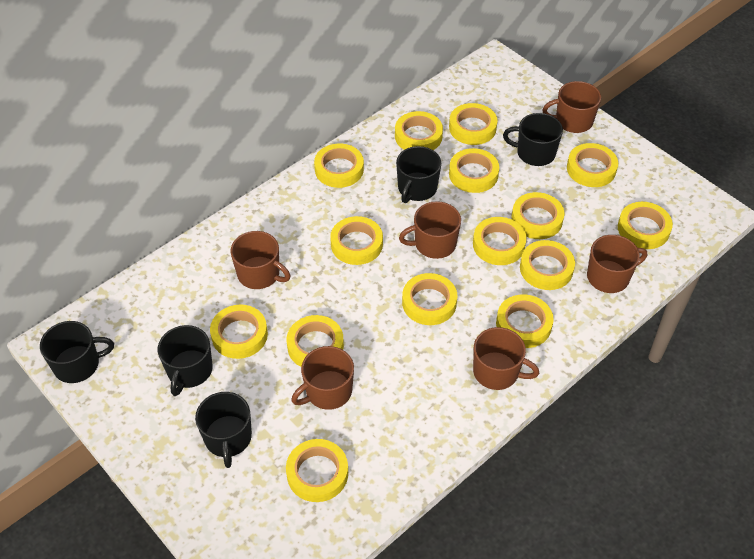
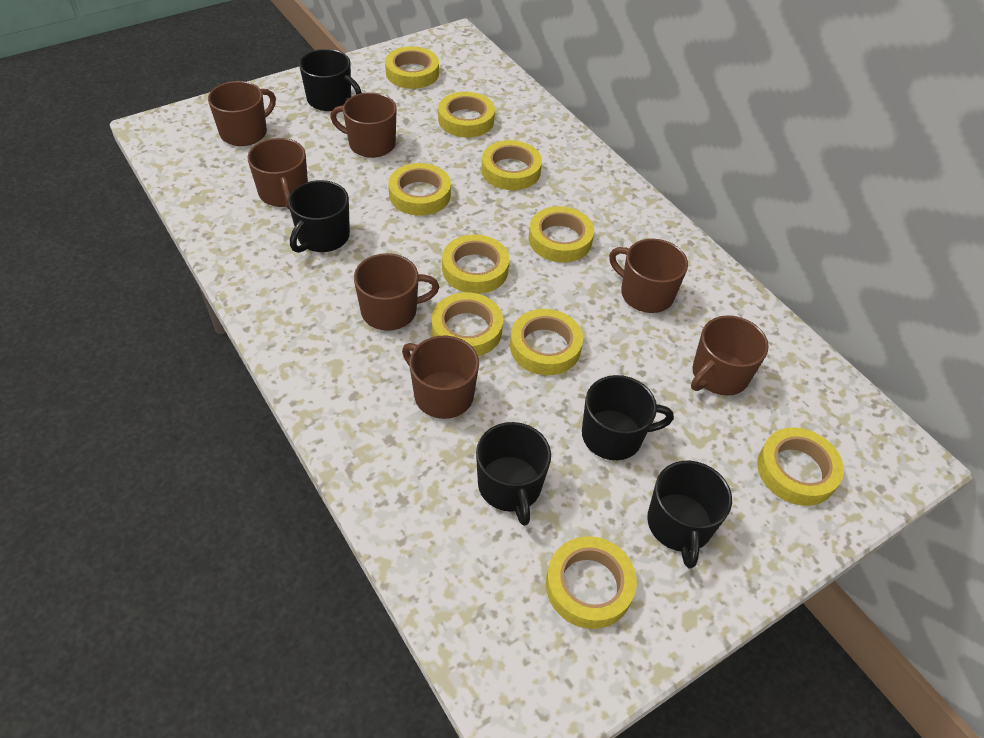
brown mug: [230,231,291,289] [291,346,354,410] [399,201,461,259] [473,327,539,390] [542,81,601,133] [587,235,647,293] = 6 -> [208,81,276,146] [248,138,308,209] [330,92,397,158] [354,253,439,331] [402,336,479,419] [609,239,688,313] [691,315,769,396] = 7
yellow tape: [210,305,268,359] [286,439,348,502] [287,315,344,367] [314,144,364,188] [330,216,383,265] [395,111,443,150] [402,273,457,325] [449,103,497,145] [449,148,499,193] [473,217,527,265] [496,294,554,348] [511,192,565,239] [520,240,575,290] [567,143,618,187] [618,202,673,249] = 15 -> [385,46,439,89] [389,163,451,216] [432,292,503,356] [438,92,495,138] [442,234,509,294] [481,140,542,190] [510,309,583,375] [528,206,594,262] [546,536,637,629] [757,427,844,506] = 10

